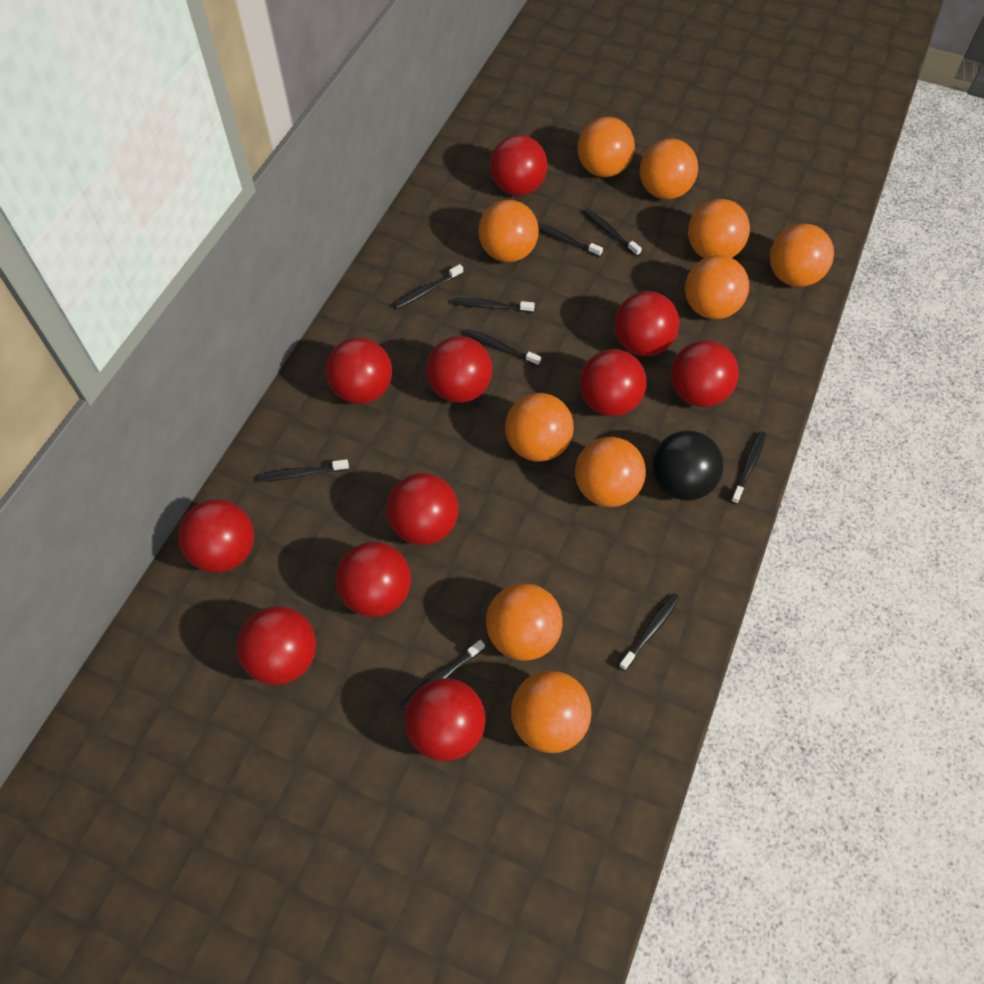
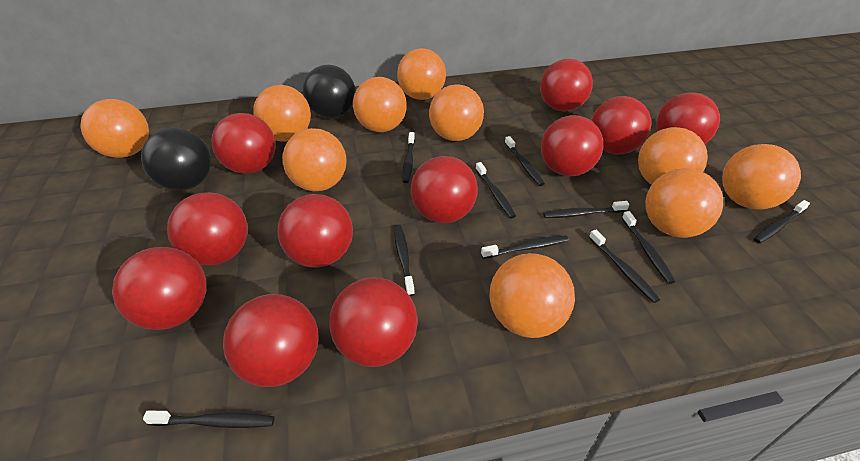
black ball: [652,430,723,501] = 1 -> [141,128,211,191] [303,65,356,118] = 2
black toothbrush: [258,459,349,482] [394,264,463,309] [400,640,485,709] [453,298,535,313] [465,329,541,366] [538,223,603,257] [583,209,642,256] [619,593,680,671] [731,431,766,504] = 9 -> [143,411,274,428] [394,225,415,296] [402,132,415,183] [476,162,516,218] [481,235,569,259] [505,136,545,186] [543,201,629,218] [589,230,660,303] [622,211,675,284] [754,200,810,243] = 10

